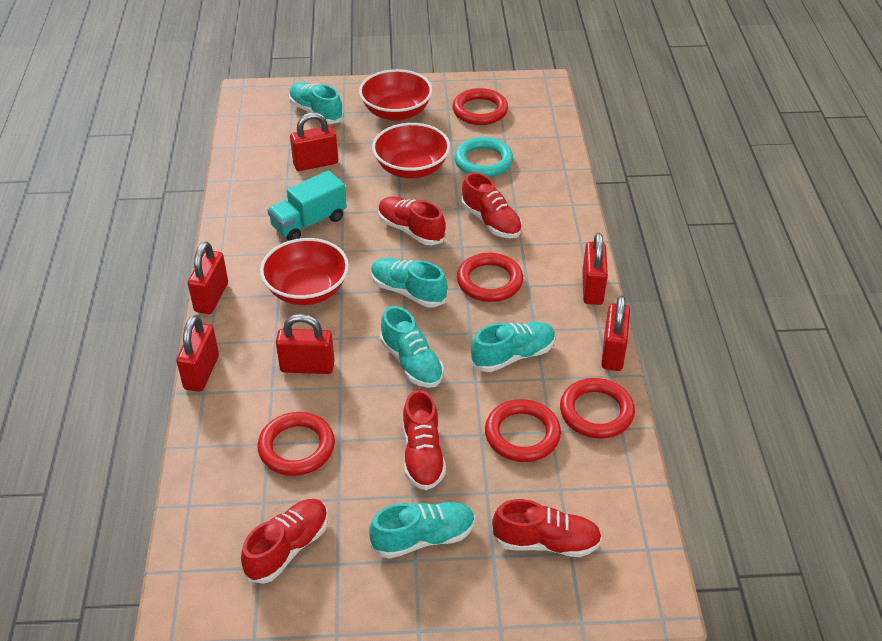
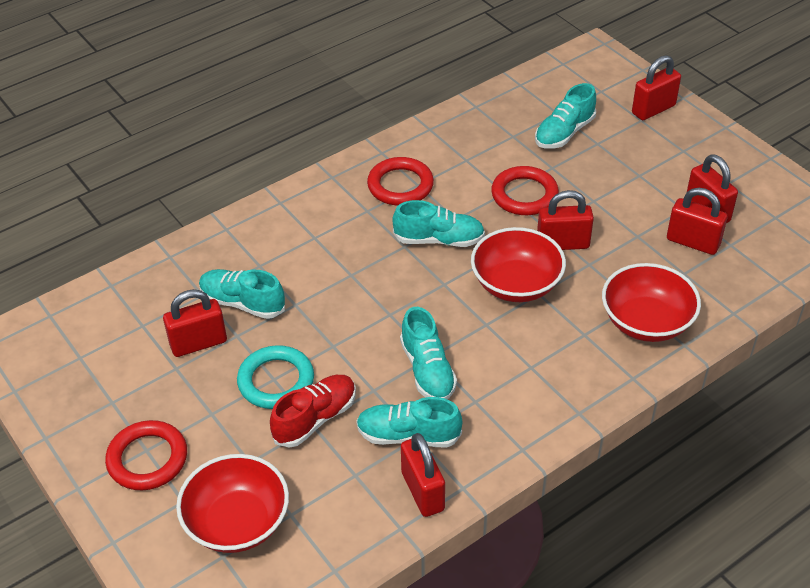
red ring: [258,412,335,476] [452,88,508,125] [457,253,523,302] [485,399,561,462] [560,378,635,439] = 5 -> [105,420,187,490] [367,157,434,206] [491,166,559,215] = 3
red shoe: [241,499,328,584] [378,197,446,245] [403,390,446,490] [461,172,522,238] [492,499,602,557] = 5 -> [270,375,356,448] = 1
turquoise truck: [267,170,347,241] = 1 -> none = 0

